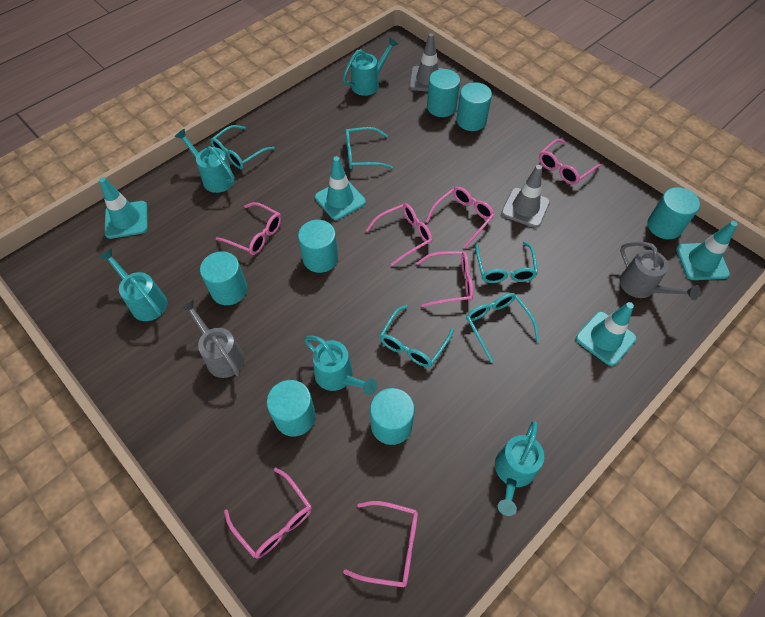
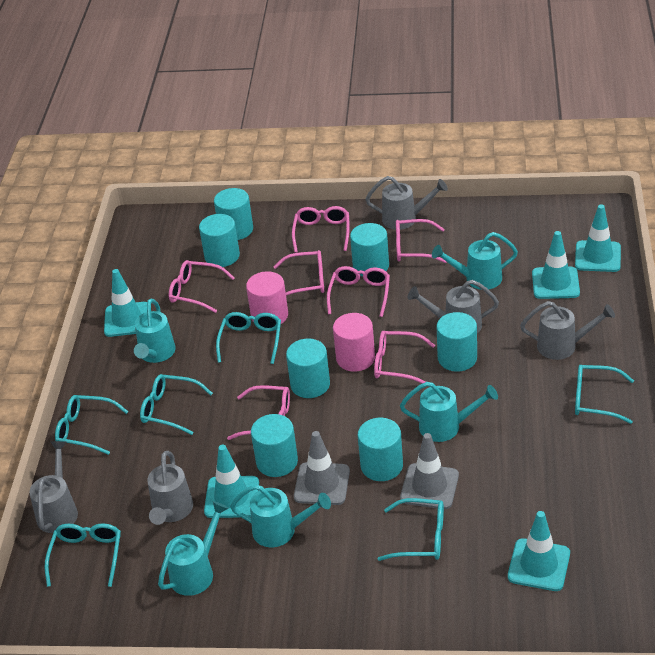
grey watering can: [180,299,245,378] [619,242,700,300] = 2 -> [29,441,78,533] [147,451,193,525] [366,176,448,230] [408,280,499,333] [520,301,615,360] = 5
pink cylinder: none = 0 -> [246,271,288,324] [333,313,375,372] = 2
turquoise glasses: [210,125,275,169] [345,127,393,169] [379,305,454,367] [466,293,539,363] [475,241,538,283] = 5 -> [45,523,121,587] [55,395,129,455] [140,374,213,435] [216,312,281,364] [378,498,444,561] [575,365,634,424] = 6
turquoise traffic cone: [99,177,148,239] [315,156,366,220] [576,302,636,366] [676,221,738,280] = 4 -> [104,269,147,337] [204,445,259,518] [508,511,570,591] [532,231,580,299] [575,205,621,272] = 5

